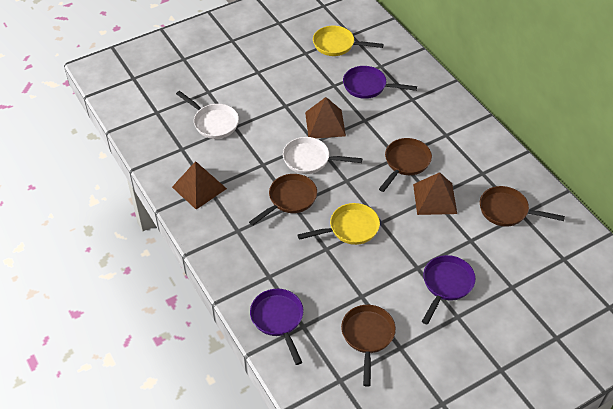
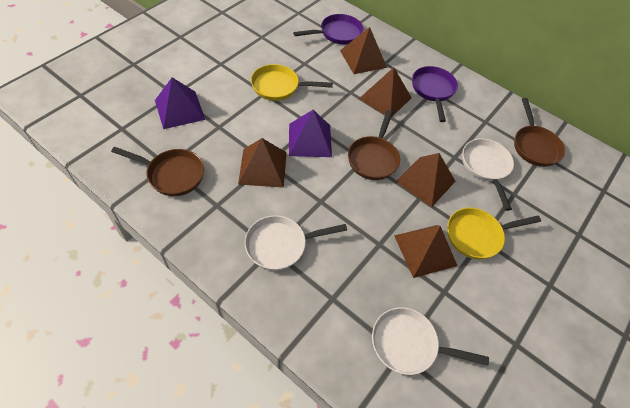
brown pan: [249,174,317,226] [341,305,396,387] [379,138,432,192] [480,186,565,227] = 4 -> [111,147,204,196] [348,110,400,180] [514,98,565,167] = 3
brown pyramid: [172,161,227,209] [305,97,346,138] [413,172,457,215] = 3 -> [238,138,287,188] [340,27,387,74] [359,67,412,117] [394,225,457,278] [396,153,456,207] = 5
purple pan: [250,289,304,365] [343,66,417,99] [422,255,476,325] = 3 -> [293,14,364,45] [412,66,458,122] = 2
purple pyramid: none = 0 -> [155,77,205,129] [289,110,332,157] = 2
white pan: [176,91,239,139] [283,137,362,174] = 2 -> [245,215,347,271] [372,307,489,375] [462,138,514,211] = 3

